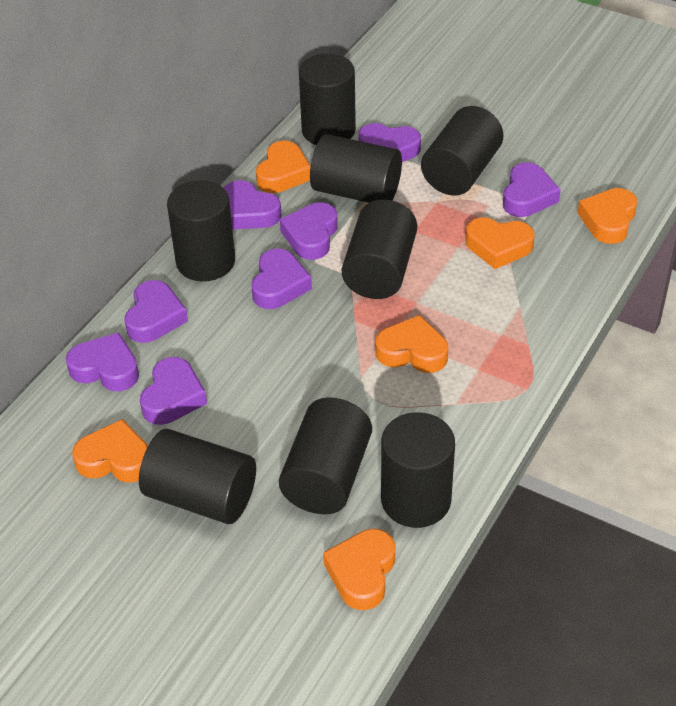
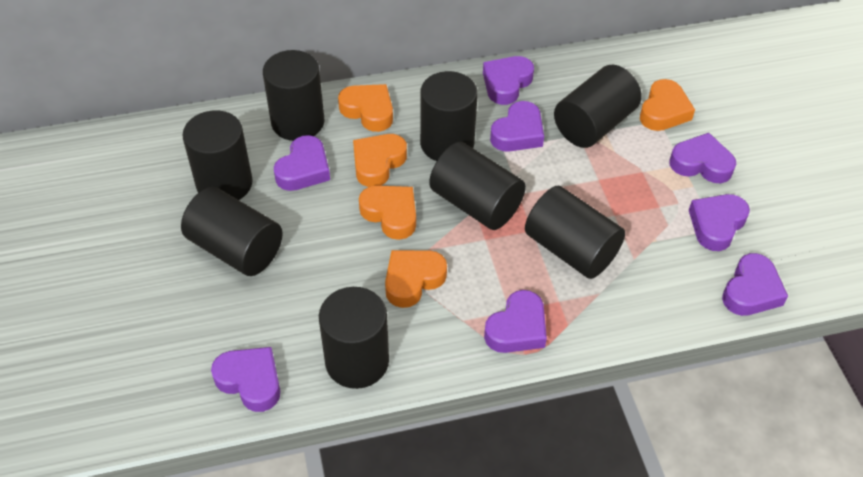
orange heart: [72,419,148,483] [256,141,311,193] [323,529,395,610] [375,315,448,373] [465,217,535,269] [578,188,637,244] = 6 -> [338,84,393,132] [353,134,407,187] [359,185,416,240] [385,250,447,308] [640,79,695,131] = 5

